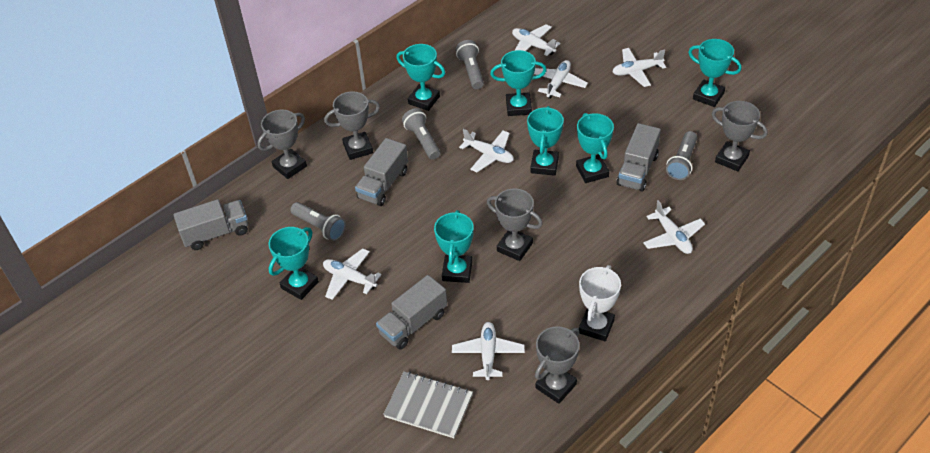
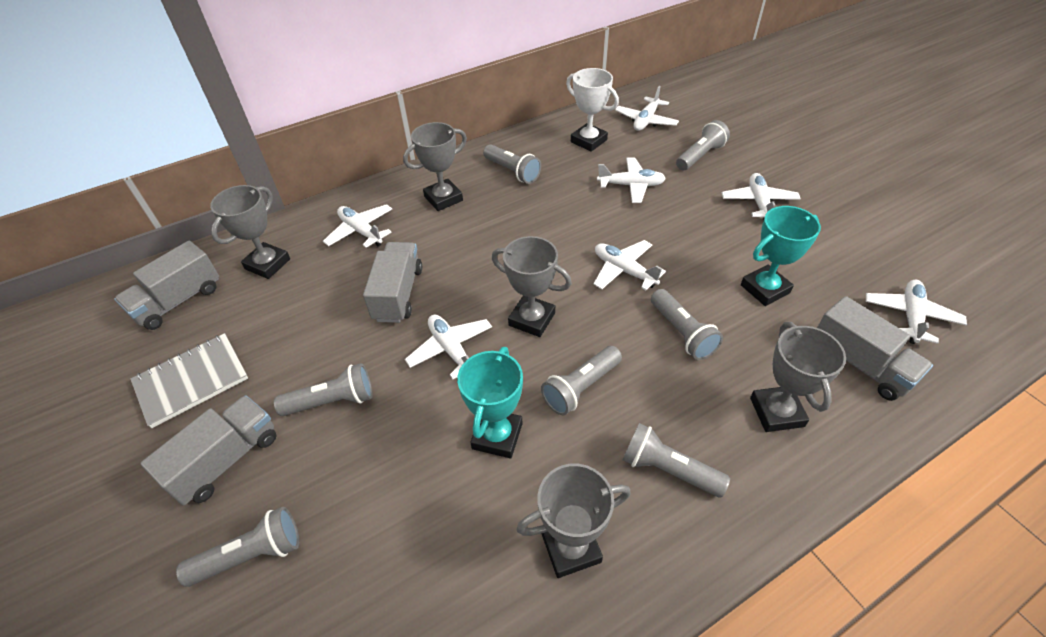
grey flashlight: [290,202,346,241] [402,108,440,160] [456,40,484,89] [666,131,697,180] = 4 -> [176,507,299,587] [274,363,373,416] [483,144,541,184] [541,346,622,415] [623,423,730,497] [651,289,723,360] [676,120,730,170] = 7
turquoise trophy: [268,227,319,300] [396,44,445,111] [434,210,474,283] [490,50,547,116] [527,106,564,176] [576,113,614,183] [688,39,741,107] = 7 -> [457,347,523,458] [741,206,821,306] = 2

